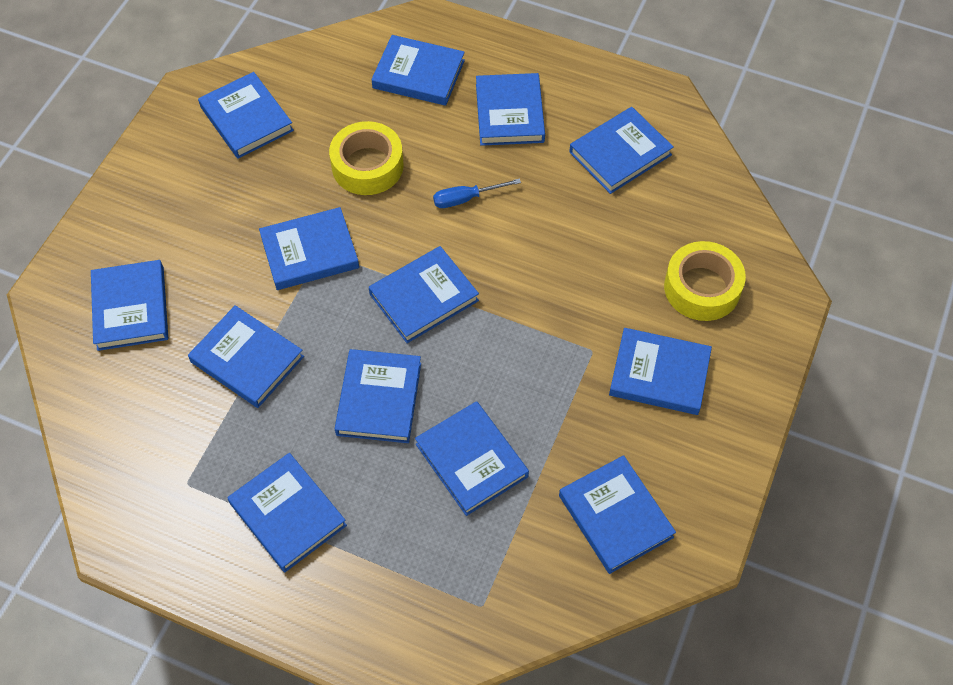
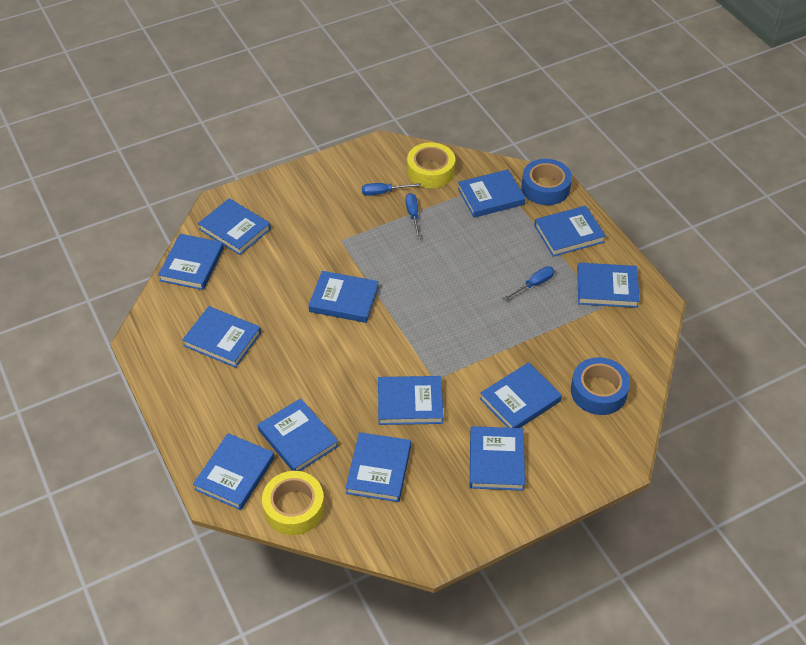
blue screwdriver: [433,178,521,208] = 1 -> [362,183,421,196] [405,193,421,239] [503,266,555,300] = 3
blue tape: none = 0 -> [522,159,572,205] [571,357,630,415] = 2

